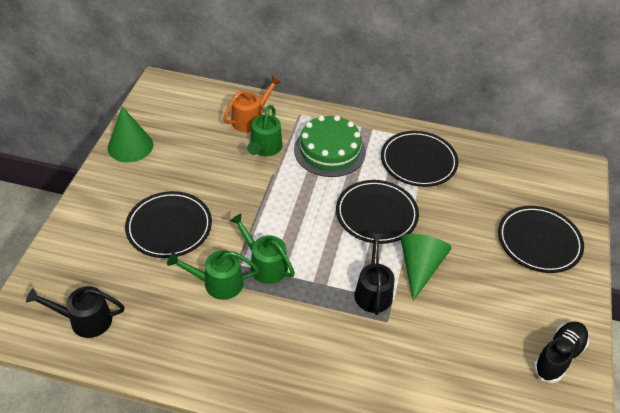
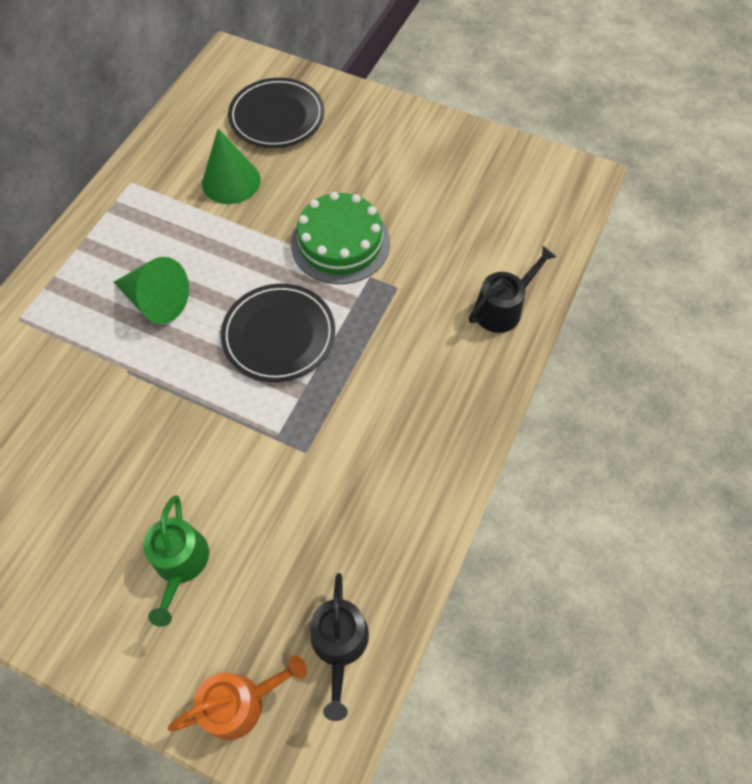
black plate: [125,191,212,258] [336,180,419,244] [381,131,458,187] [498,206,584,273] = 4 -> [221,284,335,382] [228,78,324,148] = 2
black shoe: [533,322,589,383] = 1 -> none = 0
green watering can: [167,250,259,300] [230,214,295,284] [247,105,282,156] = 3 -> [143,495,209,627] = 1

